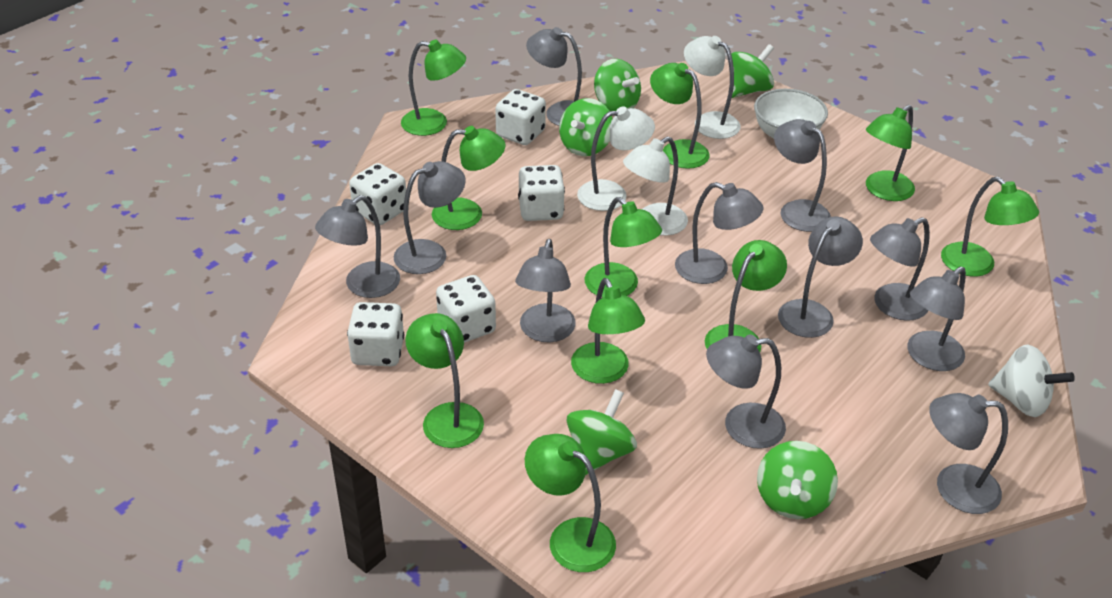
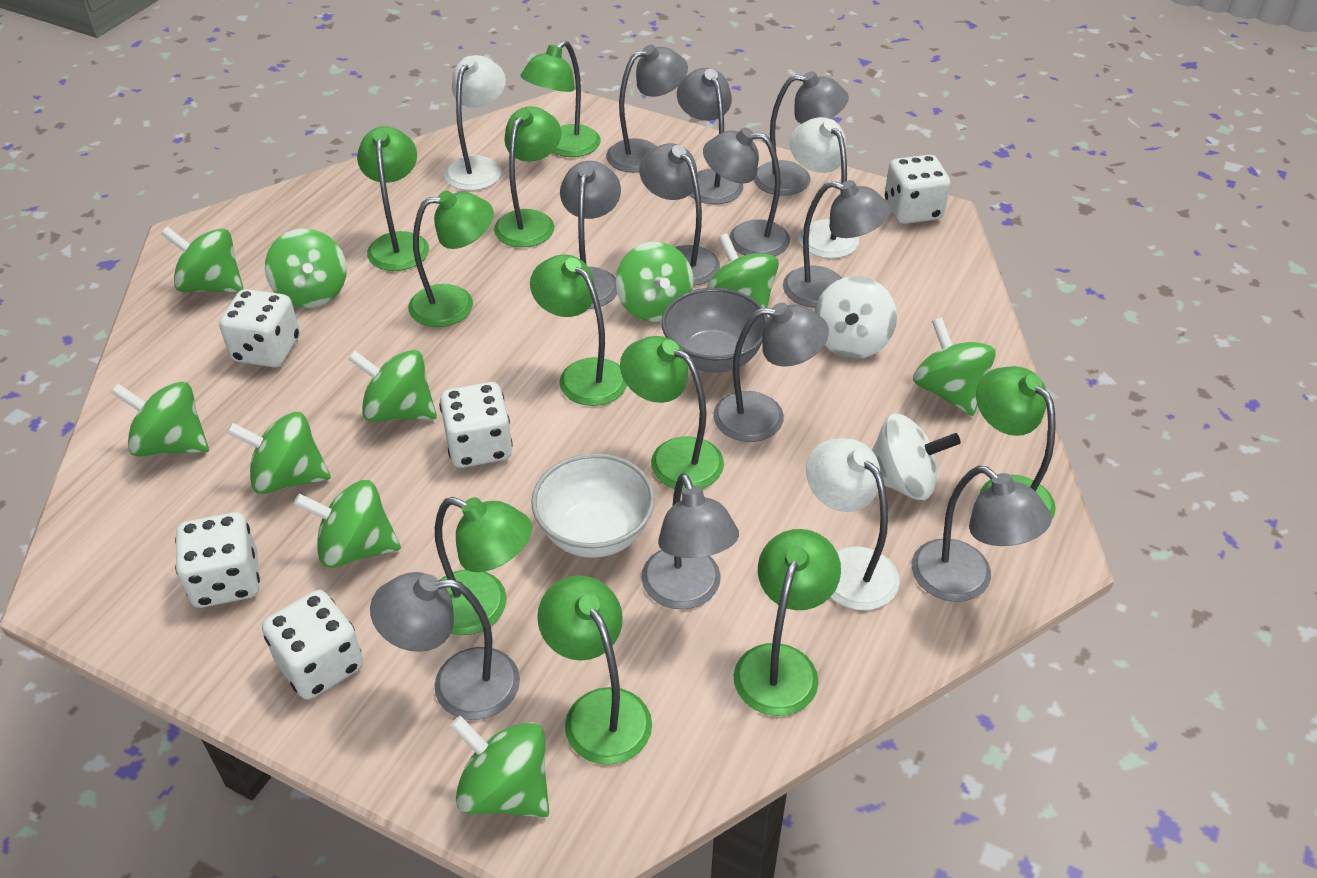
green spinning top: [559,98,612,156] [567,389,637,475] [594,59,641,111] [731,44,774,98] [757,441,838,519] = 5 -> [111,382,209,456] [161,227,244,293] [227,412,331,494] [265,228,347,308] [294,480,401,568] [348,350,437,422] [450,716,549,817] [616,242,694,322] [706,233,779,308] [913,317,996,416] = 10
grey bowl: none = 0 -> [661,288,768,373] = 1
white spinning top: [988,345,1075,417] = 1 -> [815,276,897,359] [872,414,961,500] = 2

